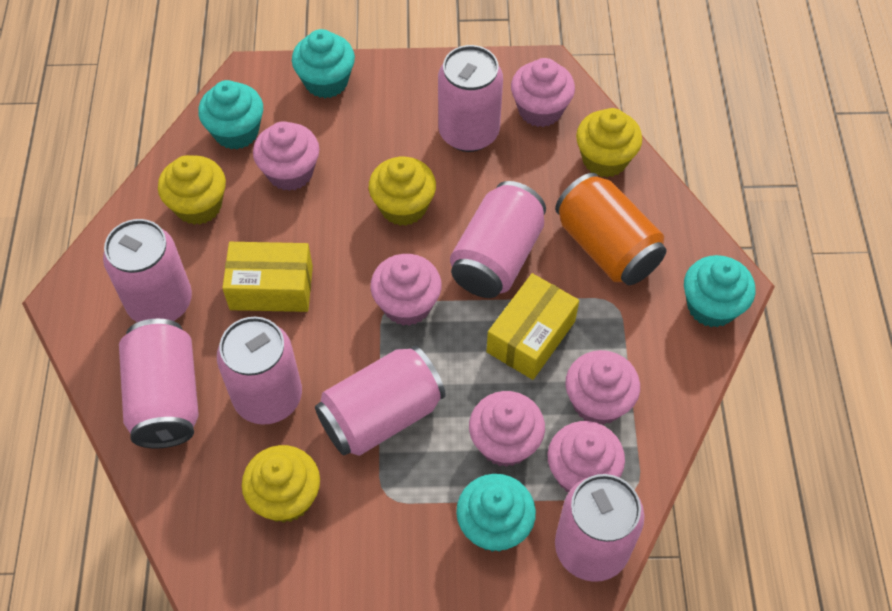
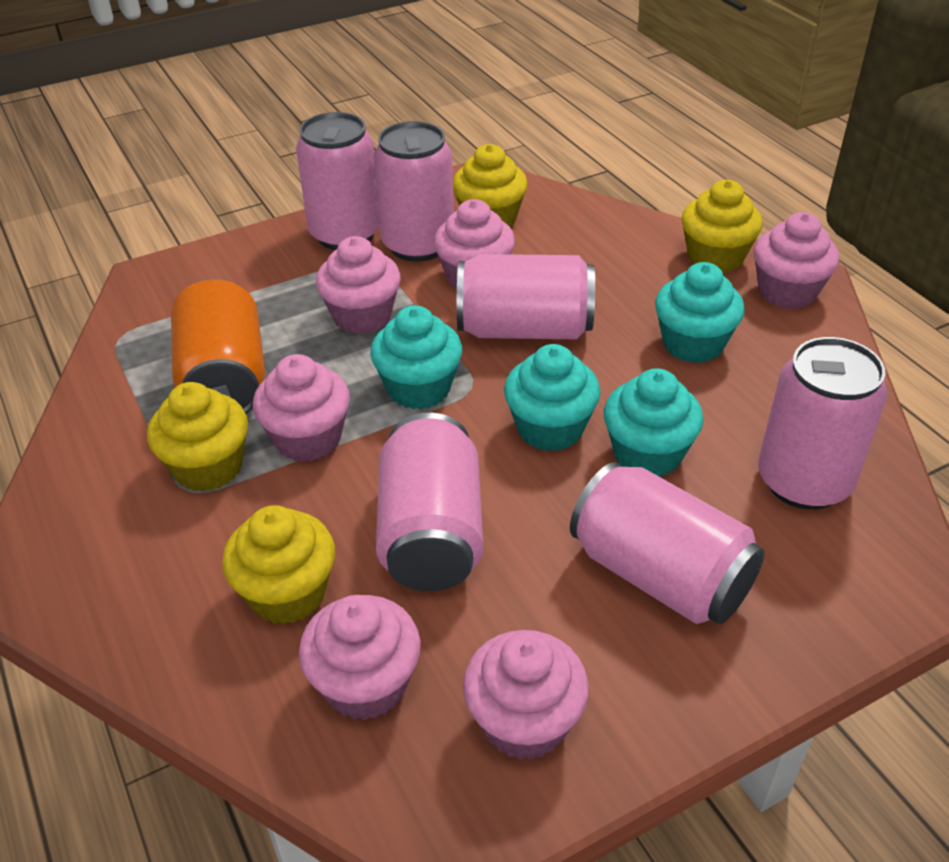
pink can: [103,219,192,322] [119,319,199,448] [217,317,302,425] [315,346,445,456] [438,45,503,152] [450,181,546,298] [555,474,645,582] = 7 -> [296,112,380,250] [374,121,454,262] [376,413,483,591] [457,254,595,339] [570,462,765,624] [758,337,887,510] = 6
yellow box: [222,242,313,312] [486,273,579,380] = 2 -> none = 0

